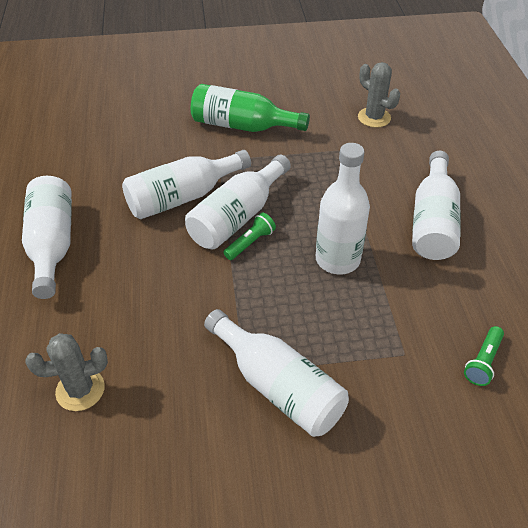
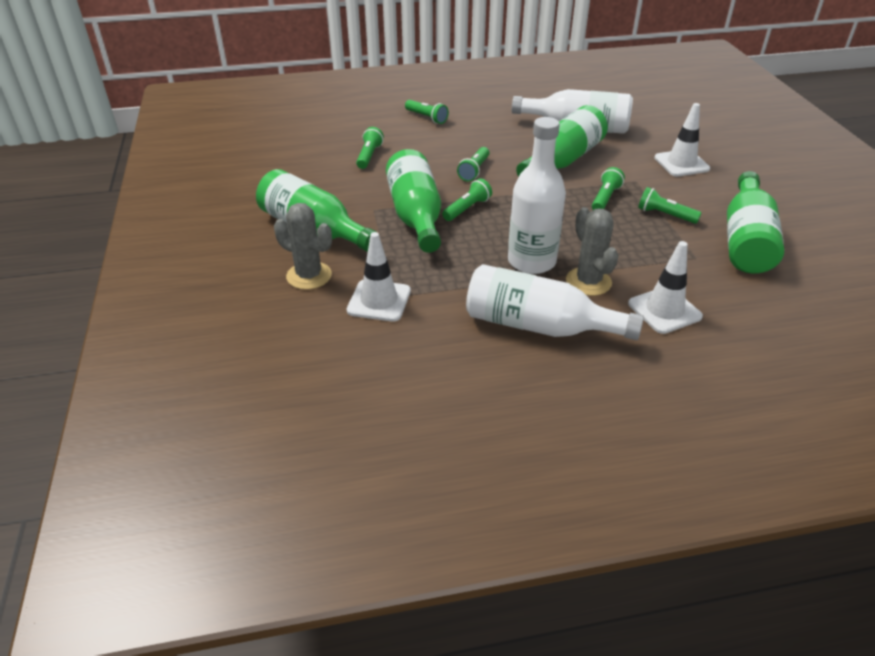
green bottle: [191,84,310,132] = 1 -> [256,169,378,252] [386,149,441,253] [516,105,608,176] [727,171,784,274] = 4
green flashlight: [223,212,276,260] [464,326,504,386] = 2 -> [356,127,384,169] [405,100,449,124] [442,178,492,221] [457,147,489,182] [592,167,625,210] [638,187,701,224] = 6
white bottle: [22,176,72,299] [122,150,251,219] [185,155,291,250] [204,309,349,437] [316,143,370,274] [412,151,461,260] = 6 -> [466,264,644,340] [508,117,566,274] [512,89,633,134] = 3
white traffic cone: none = 0 -> [347,232,411,322] [628,241,703,334] [654,103,710,176] = 3

